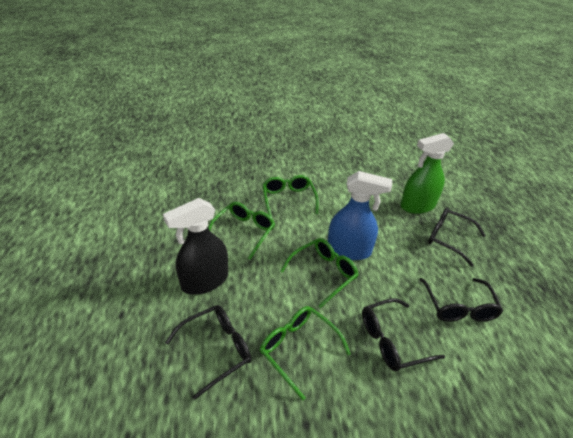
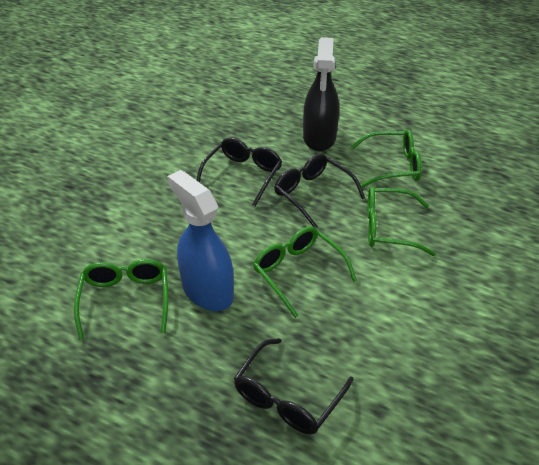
black glasses: [165,305,252,400] [362,298,445,371] [419,278,503,322] [428,208,486,267] = 4 -> [197,137,282,206] [234,338,354,434] [274,153,365,228] = 3
green spray bottle: [400,133,454,214] = 1 -> none = 0

